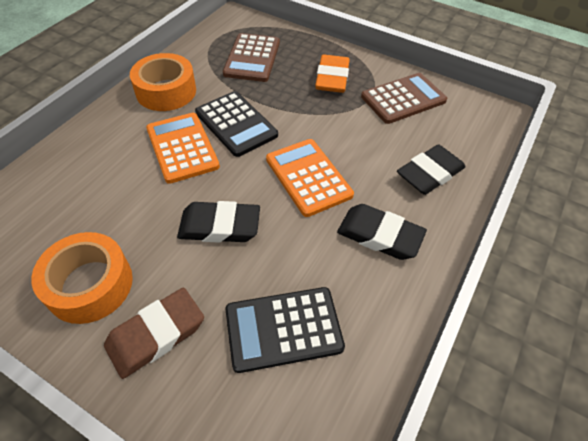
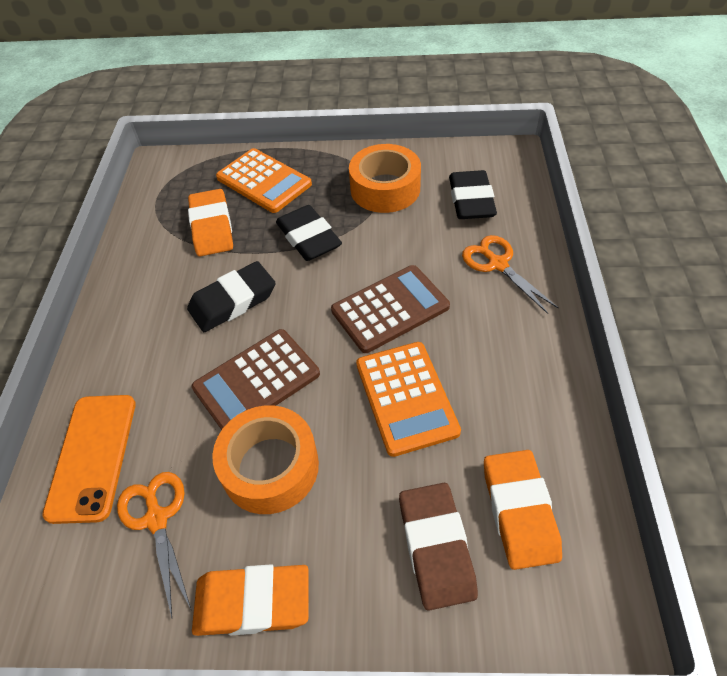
black calculator: [195,91,278,157] [225,287,345,373] = 2 -> none = 0
orange eraser: [315,55,350,93] = 1 -> [188,189,233,256] [192,564,309,636] [484,450,562,570] = 3
orange phone: none = 0 -> [42,395,136,524] = 1
orange scissors: none = 0 -> [117,472,191,618] [462,235,559,314] = 2

